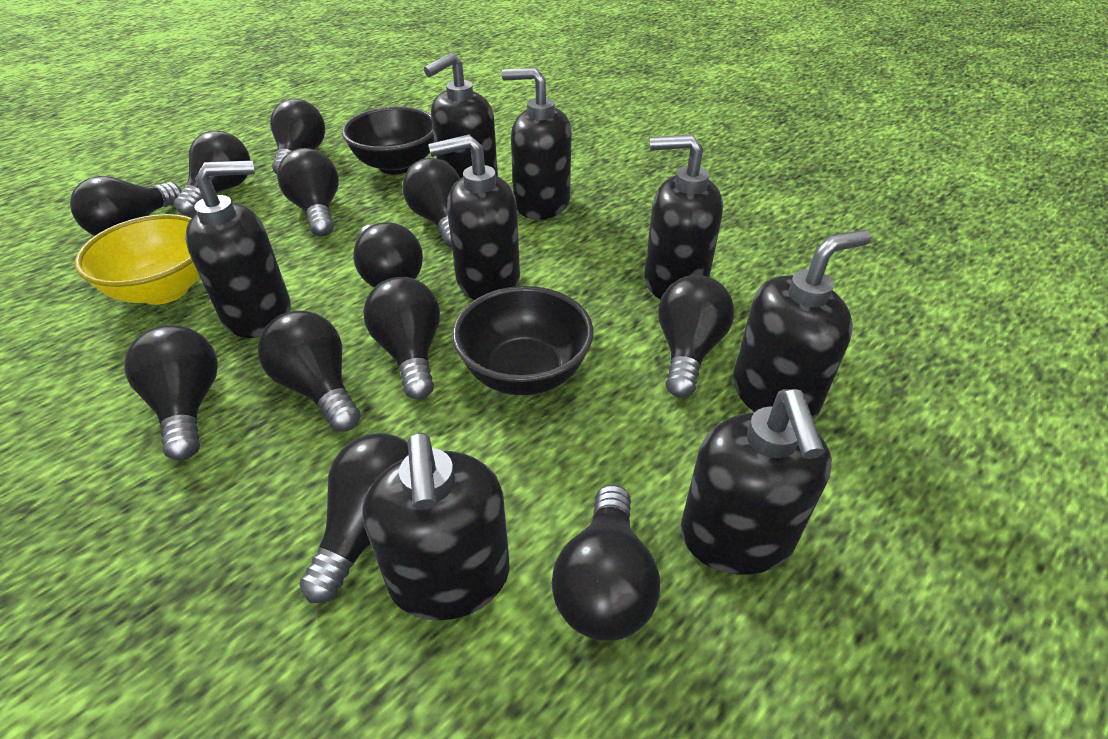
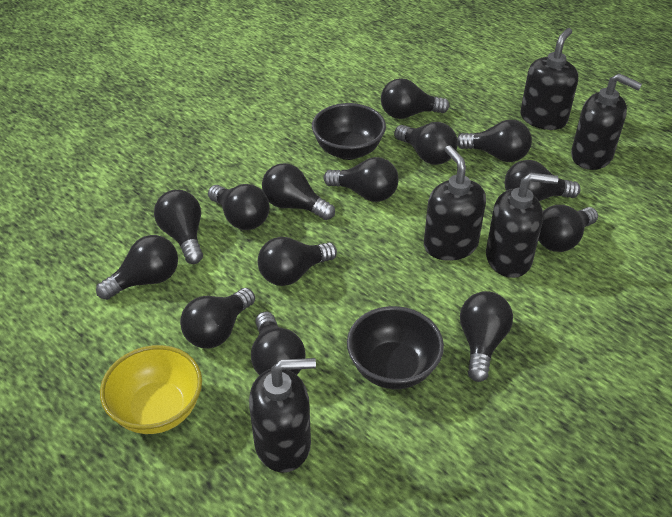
black light bulb: [70,176,181,236] [124,325,218,460] [174,131,250,216] [258,310,361,432] [270,99,325,174] [277,148,339,237] [299,433,409,603] [353,222,423,287] [363,277,440,400] [402,158,460,248] [552,484,660,641] [658,275,734,398] = 12 -> [96,235,178,300] [154,190,203,264] [180,288,255,349] [208,184,269,230] [251,312,306,375] [258,237,337,286] [262,163,335,220] [324,157,399,202] [381,78,449,119] [394,122,458,165] [457,120,532,162] [460,291,513,382] [505,160,581,201] [538,205,598,252] = 14
black soap dispenser: [185,160,291,338] [362,433,510,620] [424,52,498,179] [428,134,520,300] [501,67,571,220] [644,134,723,299] [680,389,832,575] [733,230,871,419] = 8 -> [249,358,316,473] [424,145,486,261] [486,172,558,278] [520,28,578,130] [571,73,642,170] = 5

